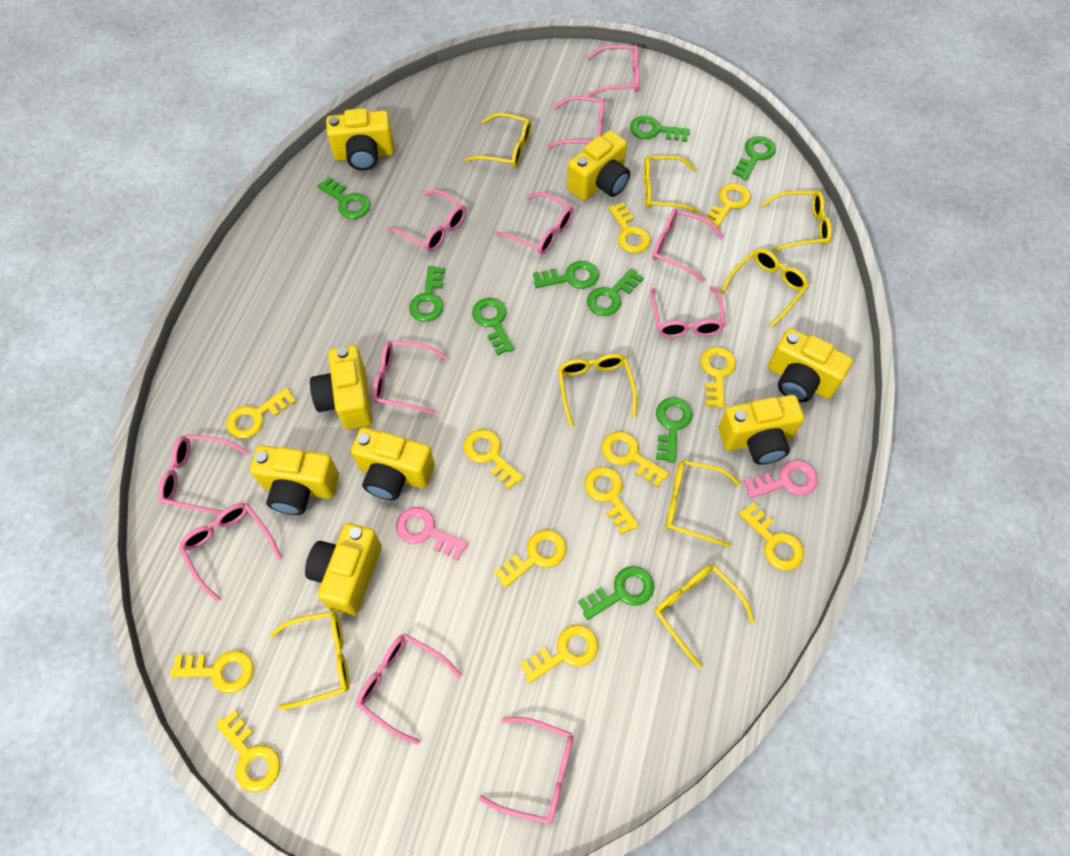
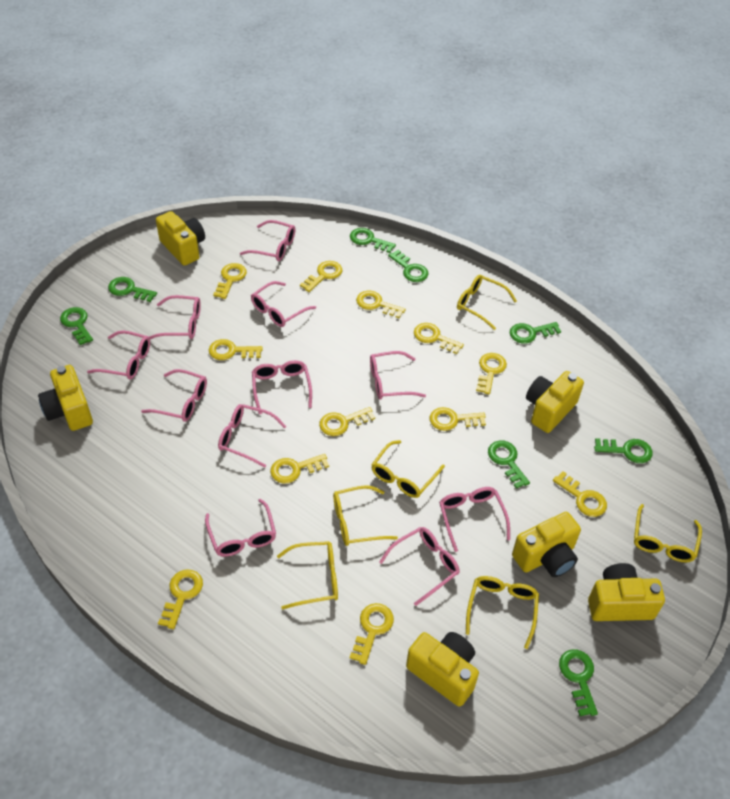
green key: [317,177,370,219] [409,266,445,322] [472,298,514,355] [533,261,599,289] [578,566,654,620] [587,268,644,316] [630,116,690,142] [656,398,693,463] [732,136,776,180] = 9 -> [60,307,93,345] [108,277,157,302] [350,228,396,253] [388,250,428,282] [488,440,530,489] [510,322,561,344] [559,650,598,716] [594,438,653,463] = 8
pink key: [396,507,468,560] [744,460,818,499] = 2 -> none = 0
yellow camera: [250,445,339,515] [305,523,382,616] [310,345,373,430] [326,108,394,170] [351,427,435,500] [567,130,630,201] [718,395,804,465] [768,328,853,402] = 8 -> [38,365,93,431] [156,211,205,266] [406,632,479,707] [512,512,581,577] [526,371,584,433] [588,563,665,621] = 6
yellow glasses: [270,611,349,710] [465,113,531,168] [558,354,637,427] [643,155,700,214] [655,564,755,669] [666,460,741,547] [720,248,809,328] [761,191,832,252] = 8 -> [277,541,338,610] [333,485,398,546] [371,440,445,498] [457,275,517,330] [466,576,539,649] [634,504,702,563] = 6

